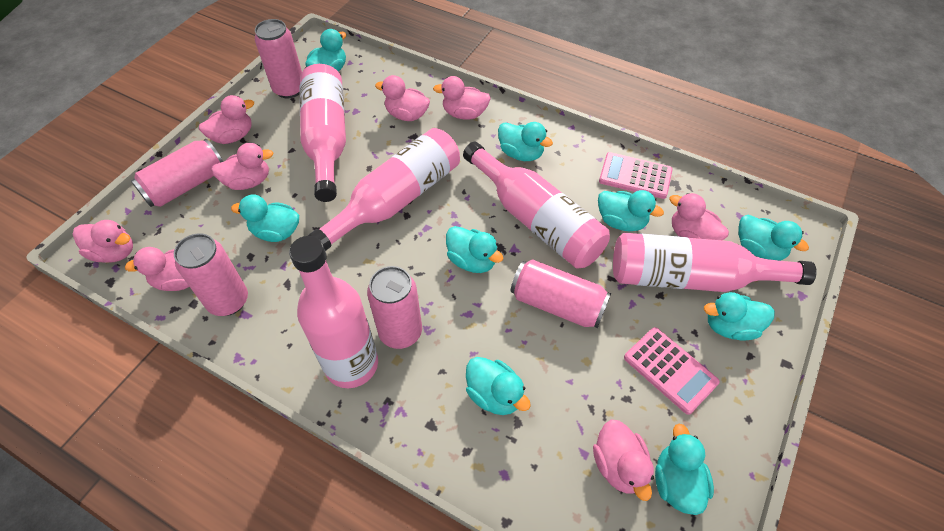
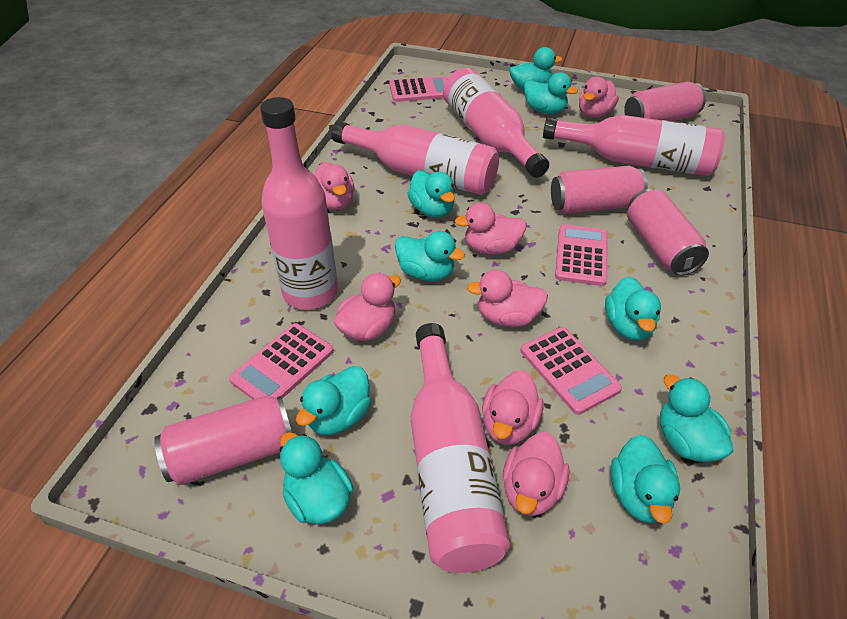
pink calculator: [599,152,673,199] [624,327,720,415] = 2 -> [229,323,334,399] [389,76,447,102] [520,327,622,415] [555,224,607,286] = 4
pink can: [131,139,223,207] [174,233,248,316] [255,19,302,98] [367,266,422,349] [511,260,611,328] = 5 -> [154,396,292,485] [551,166,648,214] [624,82,706,121] [627,189,709,276] = 4
pink duck: [73,220,133,263] [125,247,189,291] [199,95,254,144] [211,143,273,190] [375,75,430,121] [433,76,491,120] [593,419,654,501] [669,193,729,240] = 8 -> [315,162,355,210] [334,273,401,341] [455,203,527,254] [467,270,548,327] [482,370,544,445] [503,432,569,516] [579,77,618,118] = 7

